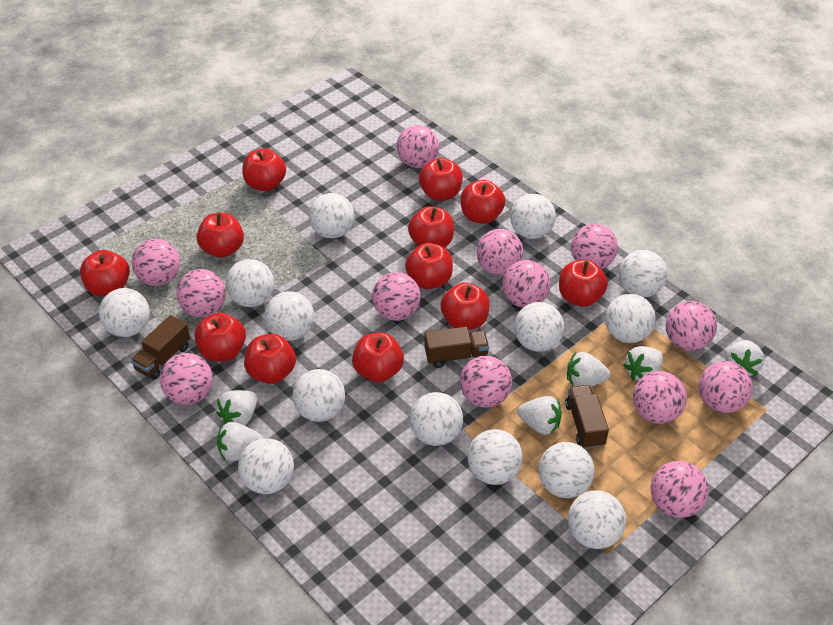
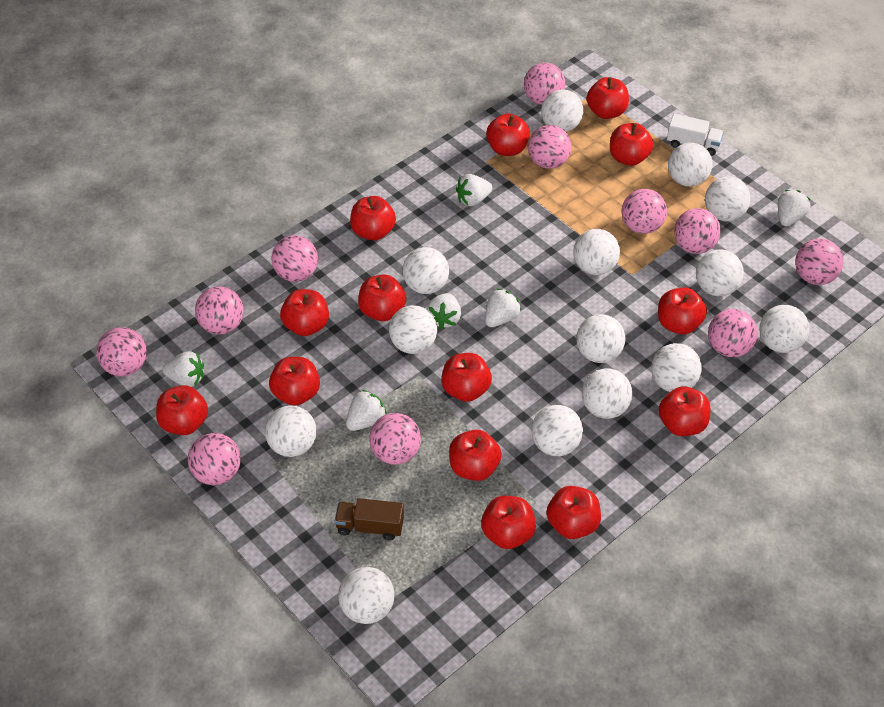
brown truck: [131,315,190,380] [424,327,489,368] [565,385,609,449] = 3 -> [335,498,404,540] = 1
pink ball: [132,239,180,286] [160,353,213,405] [176,269,226,318] [372,272,421,321] [396,125,439,168] [460,356,512,408] [477,229,523,276] [502,260,550,308] [571,224,618,269] [633,371,687,424] [651,461,709,518] [666,301,717,351] [699,361,753,413] = 13 -> [96,327,147,376] [188,433,241,485] [195,287,244,334] [271,235,318,282] [369,413,421,465] [524,63,565,105] [528,125,571,169] [622,189,667,234] [674,208,721,254] [708,309,758,357] [795,238,844,285] = 11
red apple: [80,250,130,296] [195,312,246,362] [197,213,244,258] [242,148,286,191] [244,334,296,384] [352,333,404,382] [405,243,453,289] [408,206,454,248] [419,158,463,201] [440,283,490,330] [460,180,505,224] [559,260,608,307] = 12 -> [156,385,208,435] [269,357,320,406] [280,289,329,336] [350,196,396,241] [358,275,406,321] [441,353,492,402] [449,430,502,481] [481,496,536,549] [486,113,530,156] [547,486,601,539] [587,77,629,119] [610,123,653,166] [658,288,707,334] [659,386,710,436] = 14
white truck: none = 0 -> [667,114,724,156] = 1

